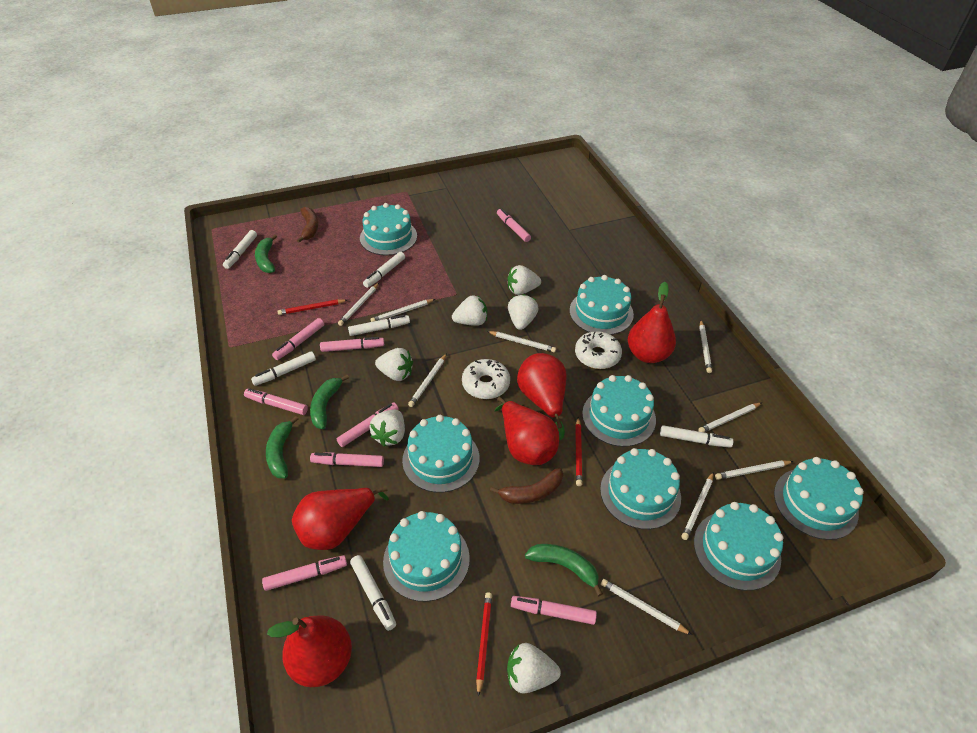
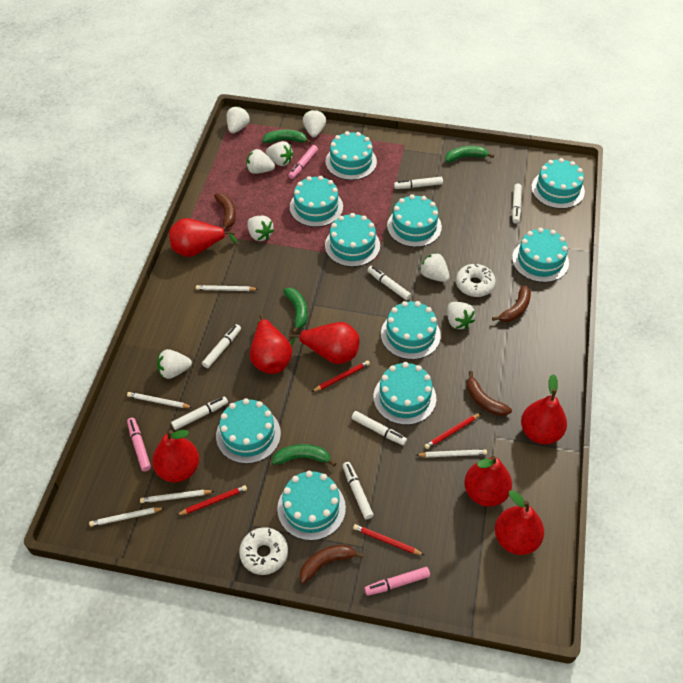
brown banana: [297,207,318,243] [490,468,563,504] = 2 -> [214,193,236,230] [299,545,364,584] [467,371,512,416] [492,285,531,322] = 4
pink marker: [244,388,308,415] [262,555,347,591] [272,318,324,360] [310,452,384,467] [320,337,384,352] [337,403,399,447] [497,209,531,242] [511,596,597,625] = 8 -> [127,418,151,472] [288,145,318,179] [364,567,430,596] = 3
red pear: [267,615,352,687] [292,486,389,550] [495,397,559,465] [517,353,566,440] [628,282,676,363] = 5 -> [152,430,199,482] [169,218,237,257] [250,314,292,374] [289,322,360,364] [464,456,512,507] [495,490,544,555] [521,374,567,444] = 7
red pencil: [277,299,347,315] [476,593,492,697] [575,417,582,486] = 3 -> [177,485,247,515] [312,360,370,392] [353,524,424,555] [424,413,481,449] = 4
turquoise cake: [360,203,417,255] [383,511,470,602] [402,415,480,493] [570,275,634,335] [582,375,656,447] [600,448,681,529] [694,502,783,591] [774,457,864,540] = 8 -> [216,398,281,464] [277,471,346,541] [290,176,343,227] [325,131,377,180] [325,213,380,267] [374,362,436,425] [381,301,441,360] [387,194,442,247] [512,228,569,282] [531,158,585,209] = 10
white marker: [223,230,257,269] [251,351,316,386] [348,315,410,336] [350,555,396,631] [363,252,405,288] [660,425,733,448] = 6 -> [171,396,228,430] [202,324,241,368] [343,462,374,519] [352,411,407,445] [367,266,411,300] [394,177,443,189] [512,183,522,224] = 7
white pencil: [338,283,379,326] [370,299,435,322] [408,353,447,407] [487,331,556,352] [601,579,692,635] [682,472,714,540] [698,403,761,432] [699,320,712,373] [715,460,794,480] = 9 -> [89,507,164,527] [127,392,193,408] [140,490,214,503] [196,285,257,291] [416,449,487,457] = 5
white strawberry: [369,410,405,446] [375,348,413,381] [452,295,487,326] [507,643,561,694] [508,265,541,295] [508,294,539,330] = 6 -> [157,349,192,379] [227,106,250,133] [247,149,275,174] [247,216,274,241] [266,141,293,166] [303,109,326,137] [420,253,450,282] [447,302,475,330] = 8

